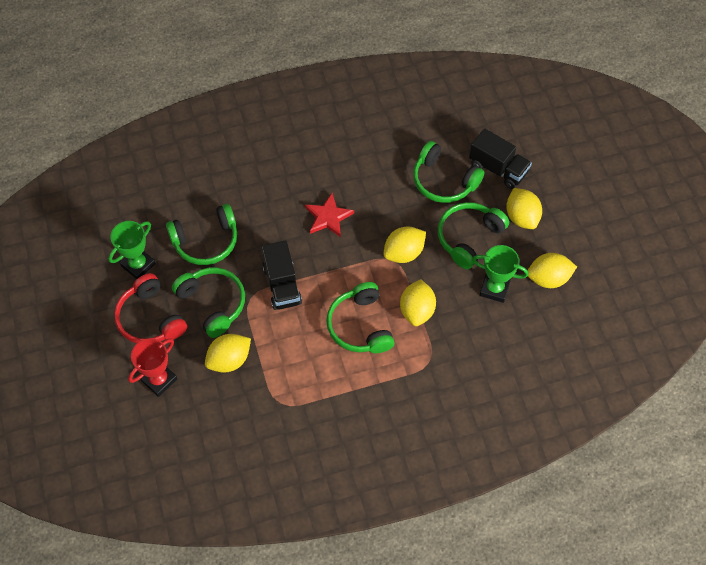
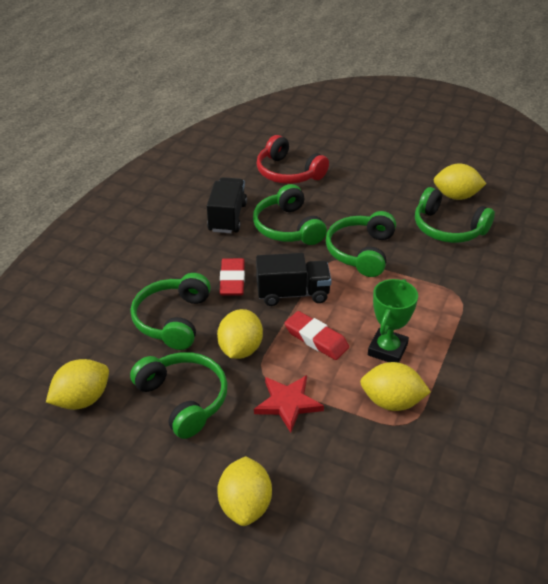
green trophy: [108,221,156,279] [472,245,529,303] = 2 -> [368,279,418,363] = 1
red eraser: none = 0 -> [220,258,245,296] [284,311,349,360] = 2
red trophy: [128,338,177,397] = 1 -> none = 0

